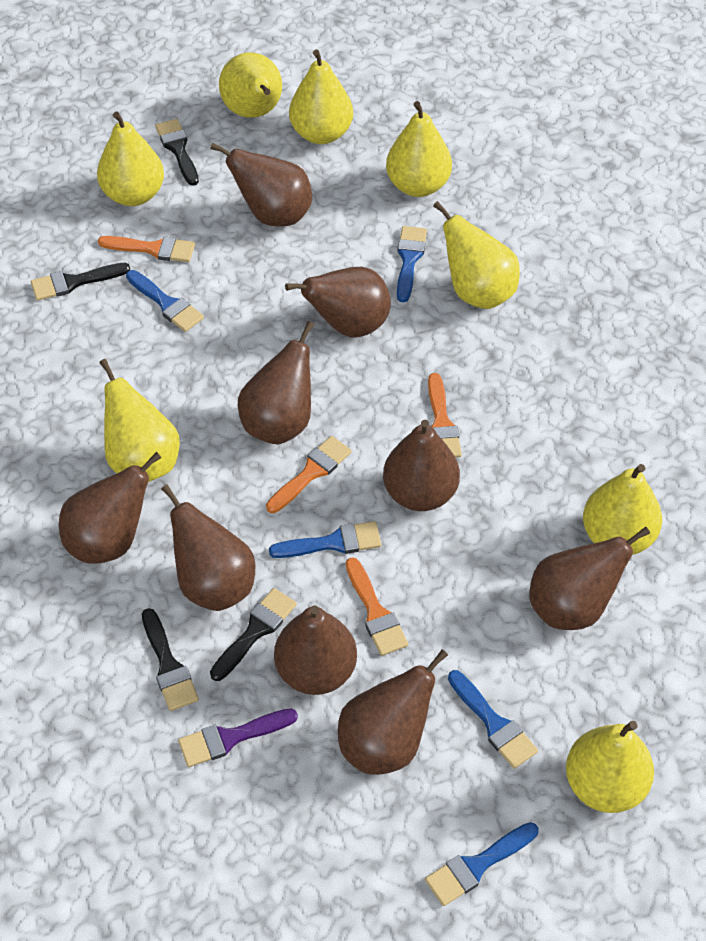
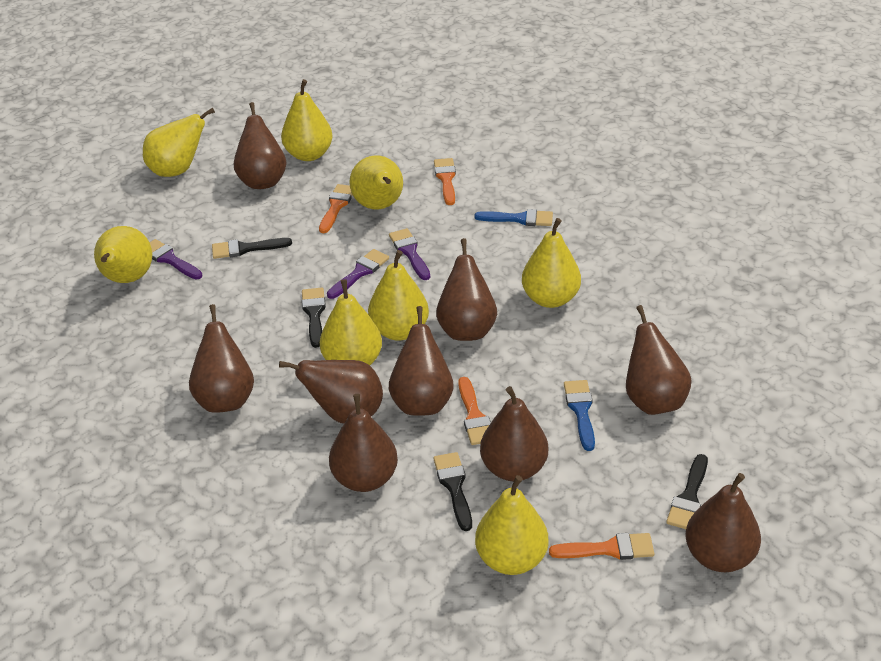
blue brush: [126,270,204,332] [269,521,381,558] [397,226,427,302] [425,822,539,906] [448,670,538,769] = 5 -> [474,209,553,226] [564,380,595,451] = 2
purple brush: [178,708,298,767] = 1 -> [150,239,202,279] [327,249,389,299] [389,228,430,280] = 3

